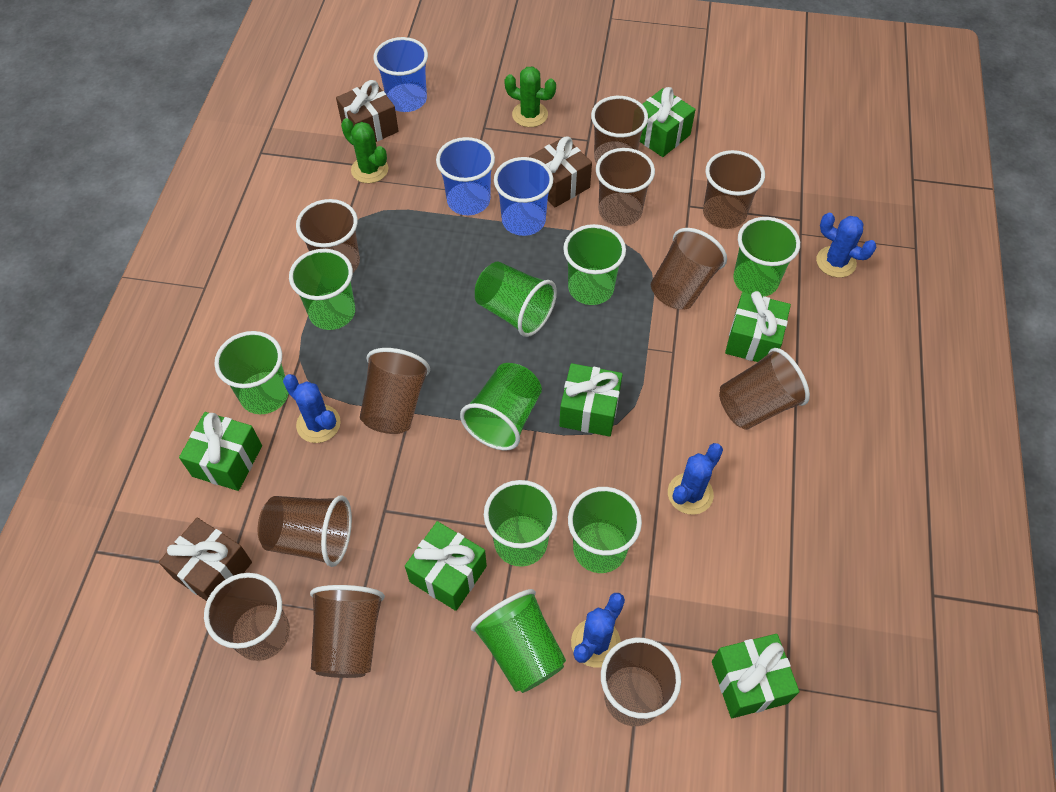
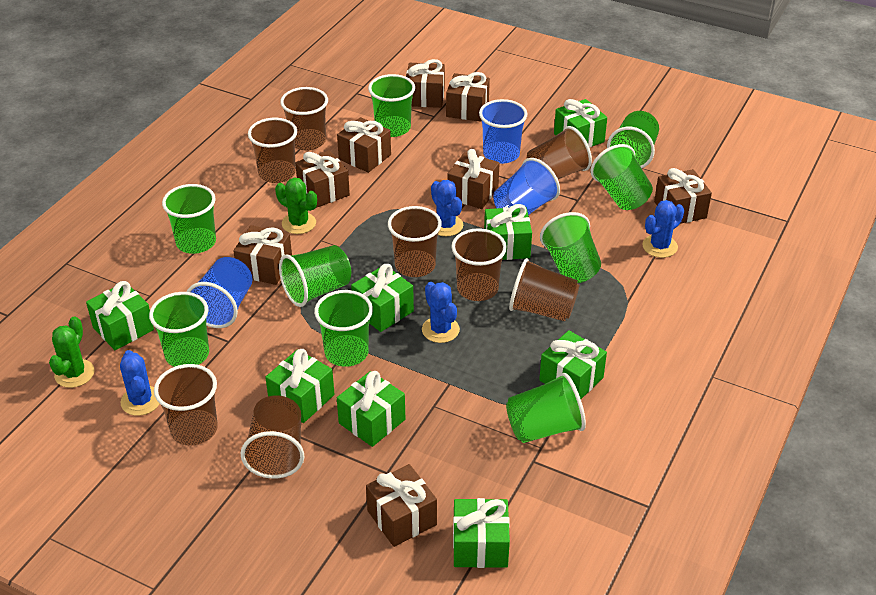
brown cup: [204,573,290,661] [258,496,352,567] [296,199,360,272] [310,585,385,678] [360,348,430,434] [591,96,648,163] [596,148,655,226] [601,638,681,726] [651,228,727,309] [703,150,765,229] [719,348,810,430] = 11 -> [154,364,218,446] [240,395,304,479] [248,118,297,183] [280,87,328,150] [388,206,442,277] [451,228,507,301] [509,258,580,321] [526,126,592,179] = 8
brown gift: [159,518,252,601] [336,80,399,142] [529,137,592,207] = 3 -> [233,225,292,285] [295,150,350,208] [337,117,391,173] [366,464,437,547] [406,59,445,108] [446,72,490,122] [447,149,500,209] [654,168,712,224] = 8
green gift: [179,412,262,491] [405,521,487,611] [559,363,623,437] [640,87,695,157] [712,634,799,718] [725,291,791,362] = 6 -> [86,281,154,350] [265,349,335,423] [337,371,405,447] [351,264,414,332] [453,498,510,568] [484,204,532,260] [539,330,607,399] [554,99,607,148] = 8

